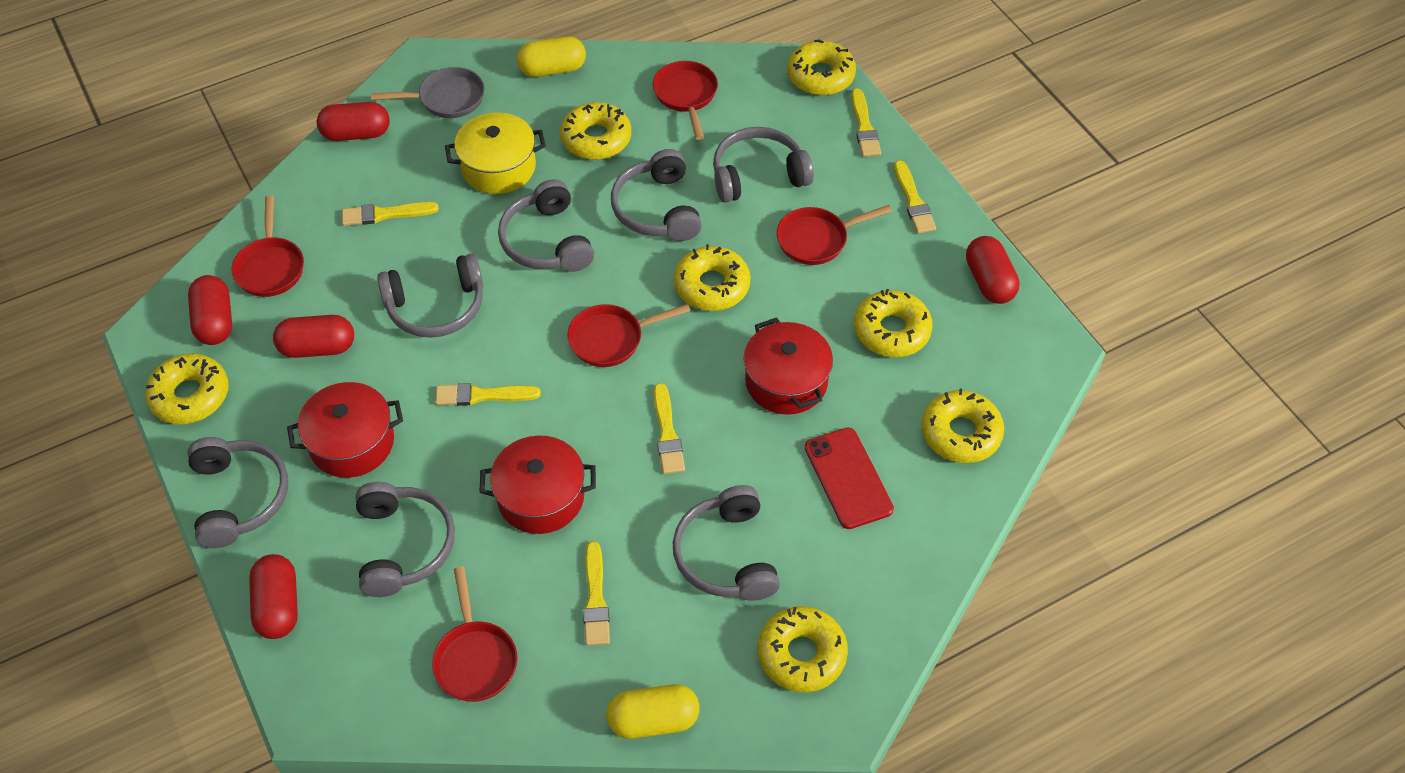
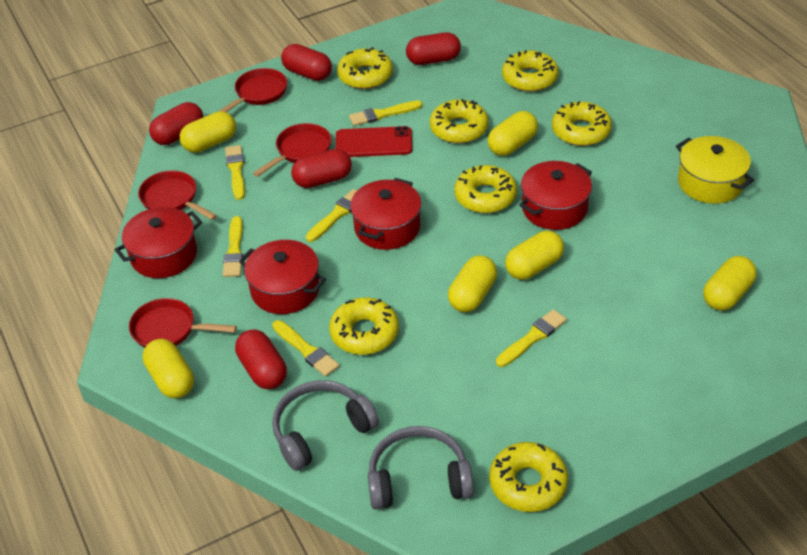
grey headphones: [187,437,288,548] [355,482,455,597] [377,253,483,338] [498,179,594,272] [611,149,702,241] [672,485,780,601] [713,127,814,203] = 7 -> [272,380,379,471] [368,426,474,510] = 2
grey pan: [371,67,485,118] = 1 -> none = 0
red pan: [231,195,304,297] [432,567,517,702] [567,304,690,367] [653,61,718,140] [777,205,892,265] = 5 -> [129,298,237,348] [138,170,217,220] [219,68,287,112] [253,123,331,177] = 4
red pot: [287,382,403,478] [479,436,596,534] [744,317,833,415] = 3 -> [115,207,202,278] [239,240,326,314] [350,178,421,250] [519,161,592,230] = 4
yellow capsule: [517,36,586,77] [606,684,700,739] = 2 -> [143,339,194,398] [180,111,236,153] [448,255,497,312] [488,111,538,156] [505,231,564,280] [703,256,757,311] = 6

